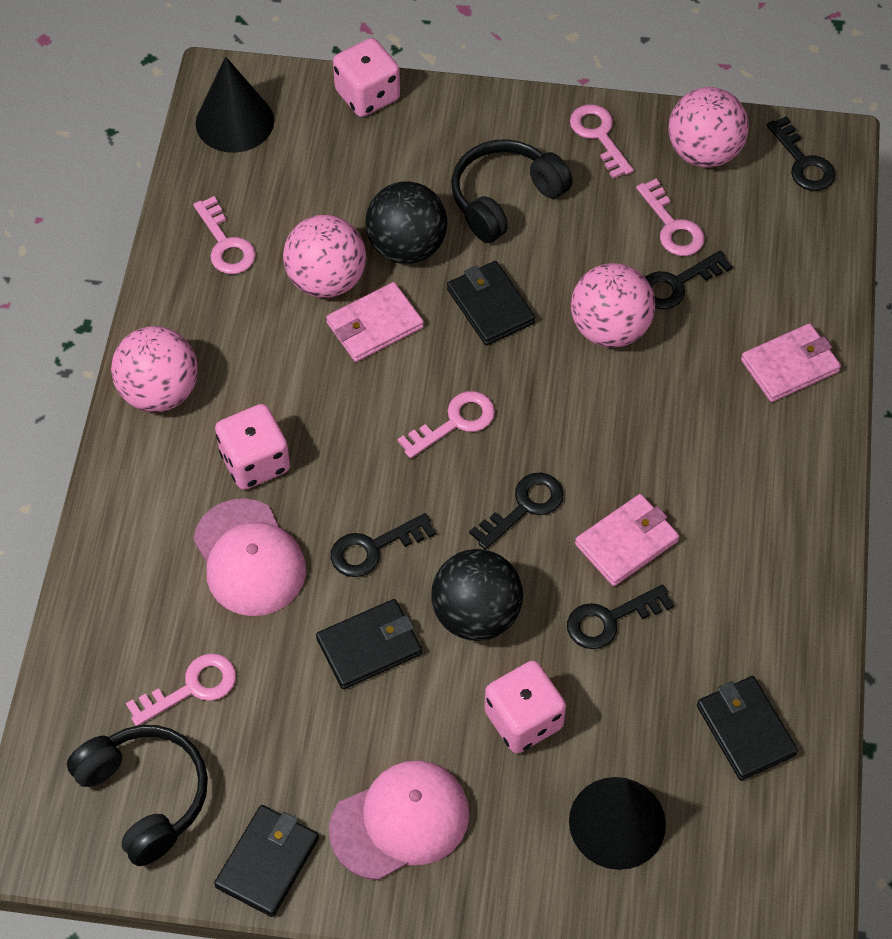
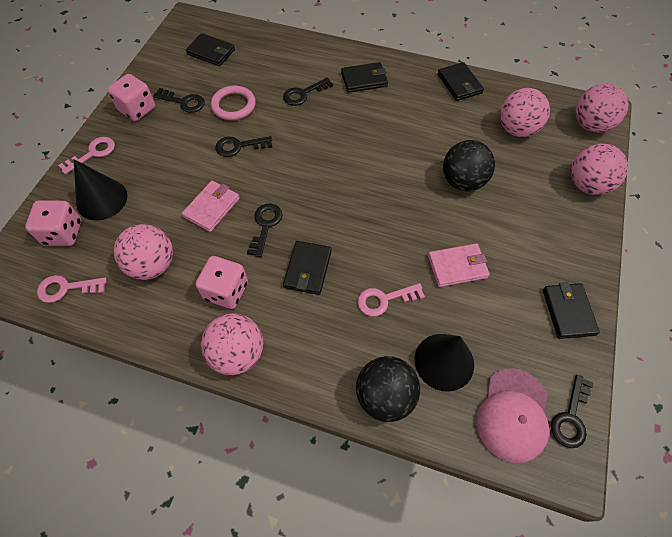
black headphones: [67,725,208,866] [451,139,573,243] = 2 -> none = 0
black wallet: [214,805,319,917] [316,599,422,689] [447,261,535,346] [697,676,798,780] = 4 -> [186,33,235,66] [283,241,332,295] [341,62,388,93] [437,62,484,101] [543,282,600,339] = 5
pink ball: [111,326,198,412] [283,215,366,298] [571,263,655,348] [668,87,749,168] = 4 -> [113,224,173,280] [201,313,263,375] [500,88,550,137] [571,144,628,195] [575,84,629,133] = 5
pink cap: [193,498,306,616] [329,760,469,880] = 2 -> [477,368,549,463] = 1
pink key: [126,654,236,726] [193,196,256,274] [397,391,495,459] [570,104,634,179] [636,179,705,256] = 5 -> [37,275,107,303] [58,137,115,174] [357,283,425,316] = 3
pink ring: none = 0 -> [211,86,256,120] = 1
pink wallet: [326,282,424,362] [575,494,679,586] [741,323,841,402] = 3 -> [182,181,240,232] [428,243,490,287] = 2

